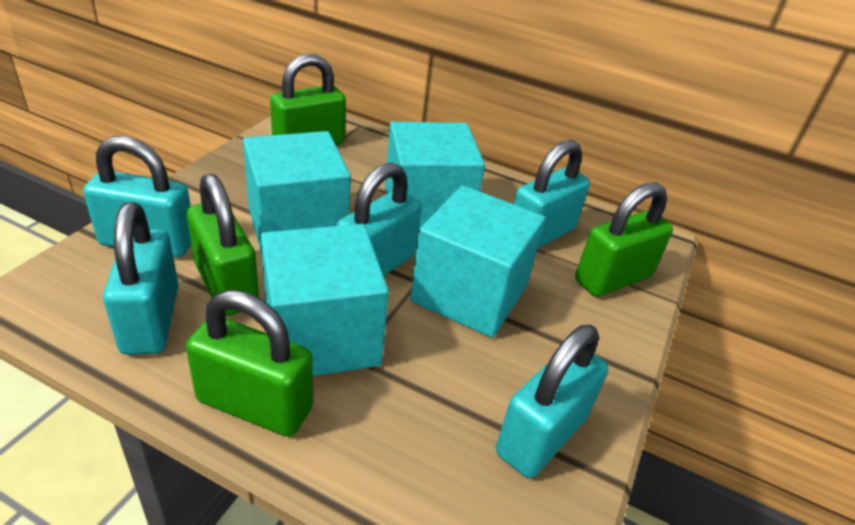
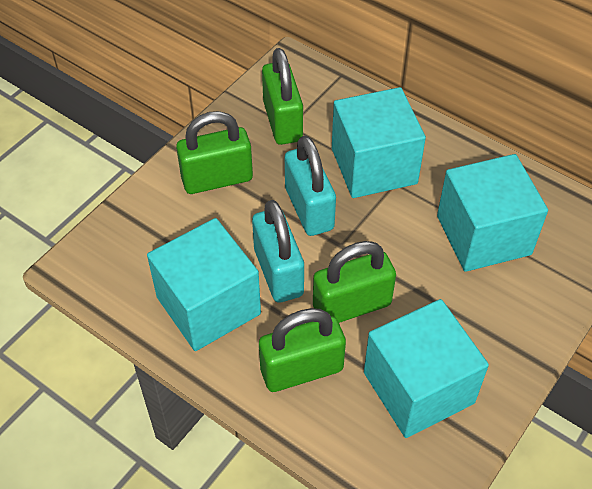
turquoise padlock: [83,136,191,258] [103,202,179,355] [336,162,422,276] [496,325,608,478] [514,140,590,249] = 5 -> [252,200,304,303] [285,136,336,236] = 2

